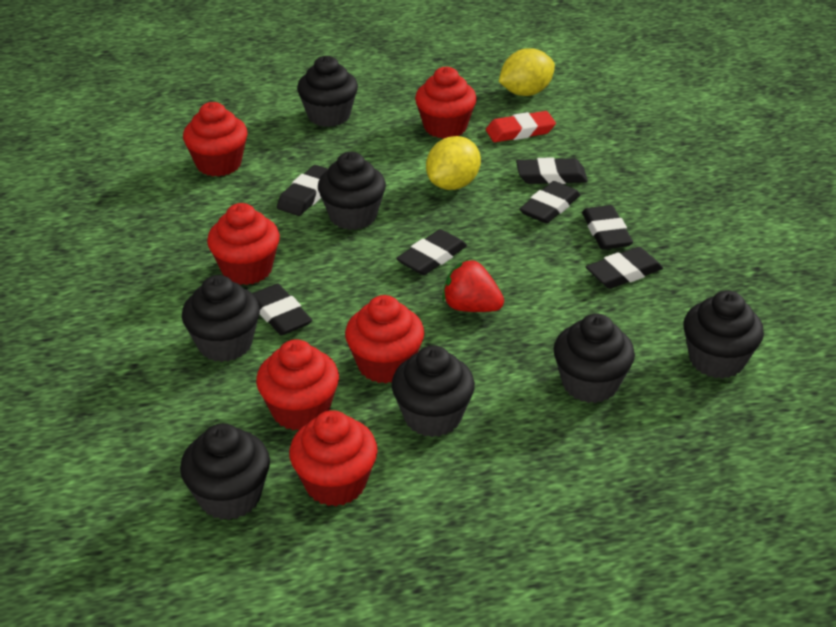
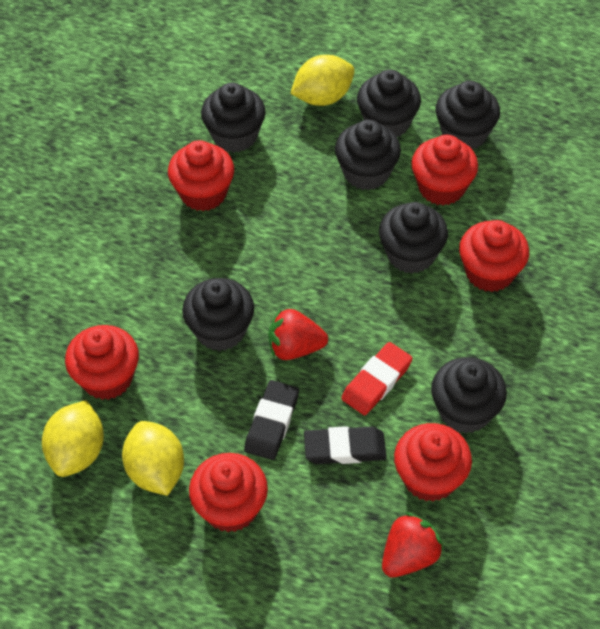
black eraser: [252,284,312,335] [277,165,328,216] [396,229,467,275] [516,157,588,184] [520,181,580,224] [582,205,633,249] [586,247,663,289] = 7 -> [244,380,299,460] [304,426,387,464] = 2
red strawberry: [442,259,504,312] = 1 -> [268,308,328,360] [382,512,444,577] = 2
yellow lemon: [426,136,481,190] [499,48,555,96] = 2 -> [42,400,104,477] [122,421,184,496] [290,55,355,106] = 3

